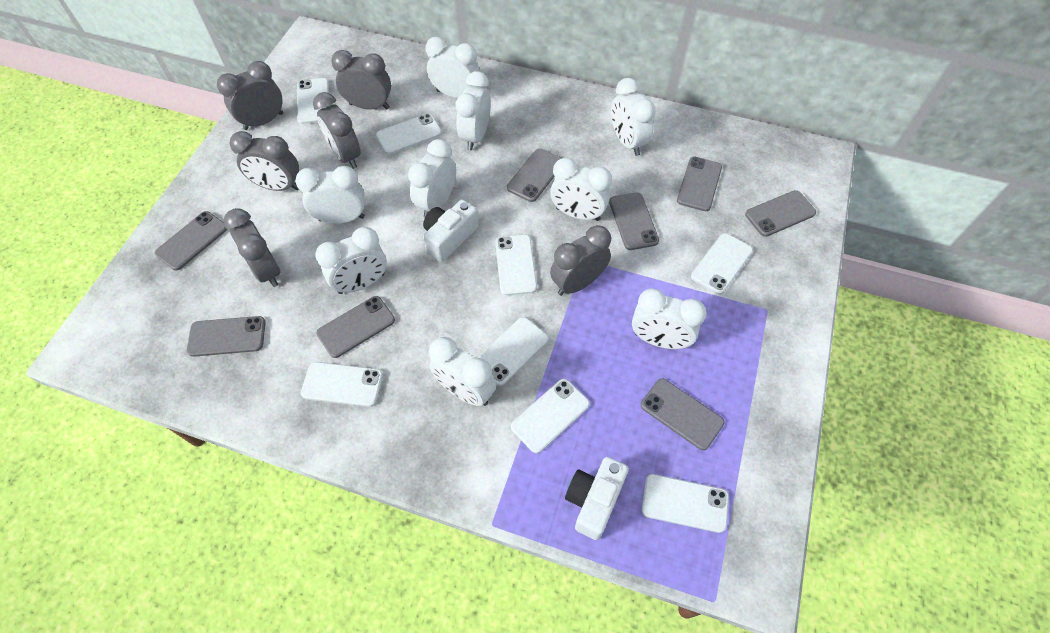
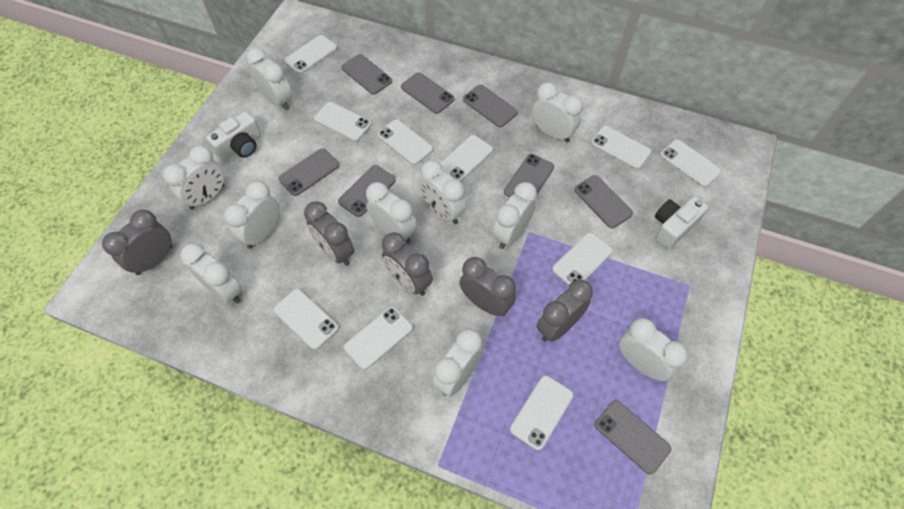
grey clock: [217,61,283,130] [224,208,281,287] [230,131,299,191] [313,92,361,169] [331,50,391,110] [550,225,611,296] = 6 -> [102,210,172,275] [304,201,355,266] [382,232,433,296] [459,257,516,316] [536,280,593,342] = 5
white clock: [295,166,365,224] [315,227,387,294] [408,139,456,218] [425,37,480,98] [429,337,496,406] [456,71,491,150] [550,158,612,221] [611,78,656,156] [632,288,706,349] = 9 -> [163,145,225,210] [180,243,242,304] [224,181,279,249] [246,48,292,111] [366,182,417,244] [419,160,467,224] [433,329,483,397] [493,182,537,249] [532,82,583,142] [619,318,688,381] = 10
white phone: [297,78,329,124] [301,362,383,407] [376,114,442,154] [477,317,549,386] [495,235,537,296] [511,379,590,453] [642,474,729,533] [691,233,753,295] = 8 -> [273,289,339,350] [284,35,337,74] [314,102,371,141] [344,307,413,370] [378,120,433,165] [440,135,493,182] [510,375,573,450] [552,232,613,285] [591,126,651,169] [660,139,721,187] = 10

